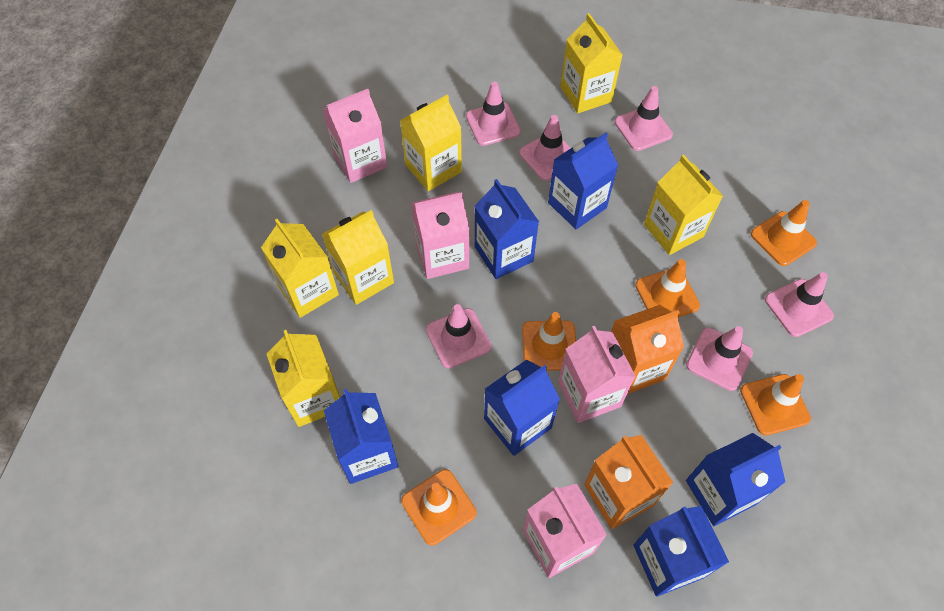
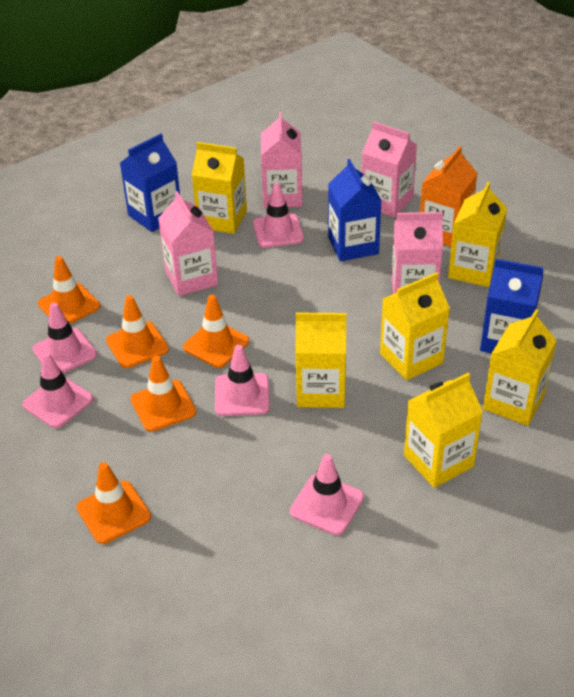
blue carton: [323,389,398,484] [475,179,539,279] [484,360,560,456] [548,133,618,229] [633,506,729,597] [686,433,785,526] = 6 -> [120,134,180,232] [328,159,382,261] [480,259,544,353] = 3
orange carton: [584,435,673,529] [611,305,684,394] = 2 -> [420,146,478,247] = 1
pink traffic cone: [426,304,491,368] [466,82,521,146] [519,115,571,181] [615,86,673,151] [686,326,753,391] [765,272,834,337] = 6 -> [22,352,93,428] [32,303,97,373] [215,345,270,416] [253,183,304,248] [290,454,364,535] = 5

